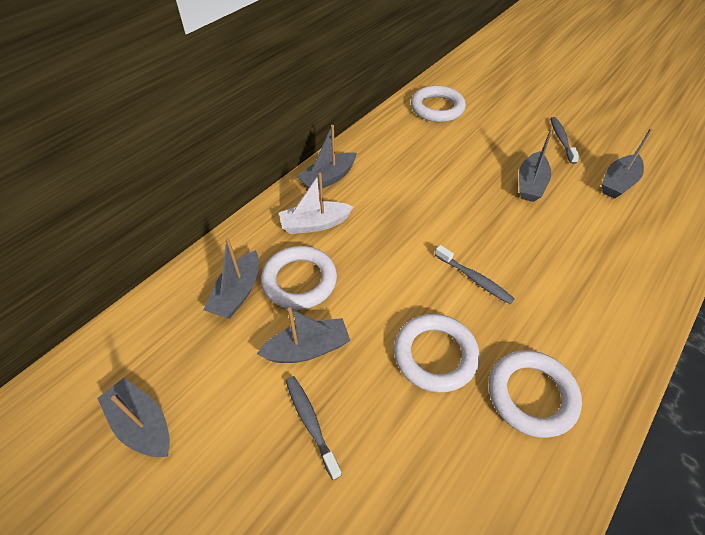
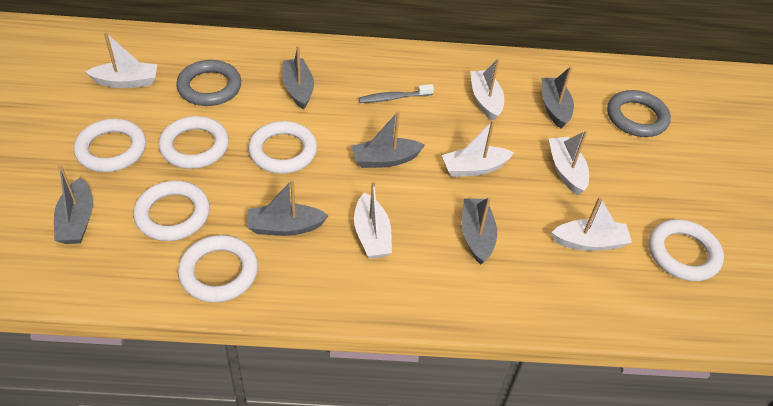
grey ring: none = 0 -> [176,60,241,106] [607,90,671,137] = 2
grey toothbrush: [286,376,342,480] [435,245,515,304] [550,117,580,164] = 3 -> [359,84,434,103] = 1
white boat: [279,173,353,234] = 1 -> [85,32,157,88] [354,181,392,259] [442,120,514,177] [470,58,504,120] [549,130,589,195] [551,196,632,251] = 6
white ring: [261,246,337,310] [394,314,480,393] [411,85,466,122] [489,350,582,438] = 4 -> [74,119,146,172] [133,180,210,241] [159,116,229,169] [178,235,258,303] [248,121,317,174] [649,219,724,281] = 6

